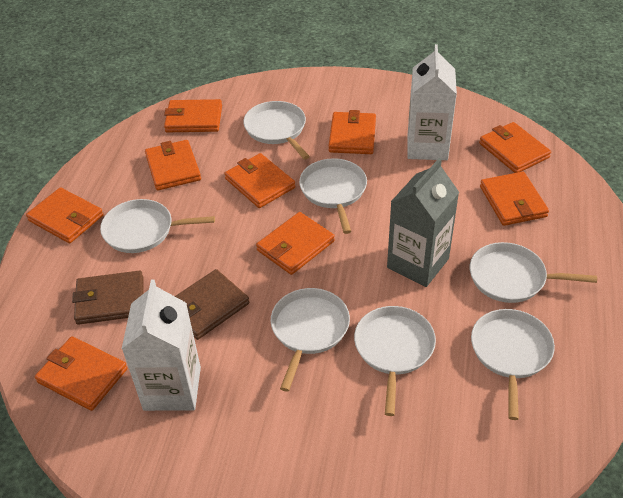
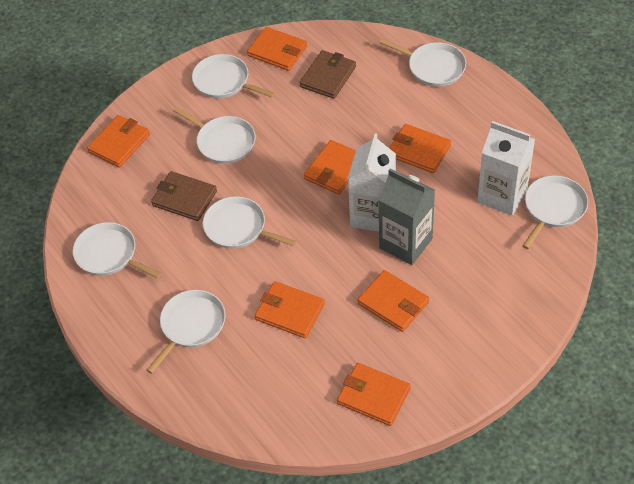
orange wallet: [26,187,103,244] [35,336,127,411] [145,140,201,191] [164,99,222,132] [225,153,295,208] [256,212,335,275] [329,110,376,154] [479,122,551,173] [480,172,549,226] = 9 -> [87,115,150,167] [247,27,307,71] [255,281,325,338] [304,140,356,194] [337,363,411,426] [358,270,429,332] [389,124,451,173] = 7

